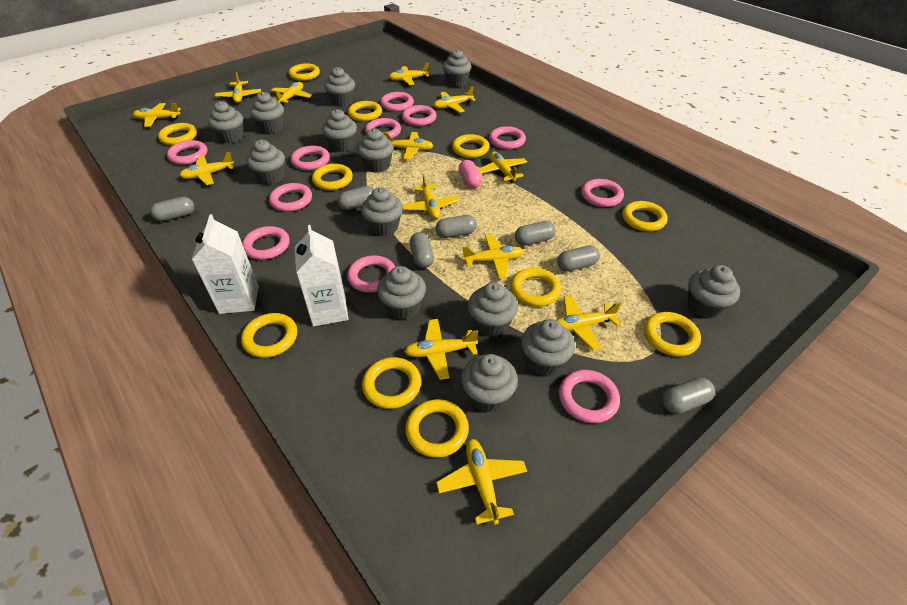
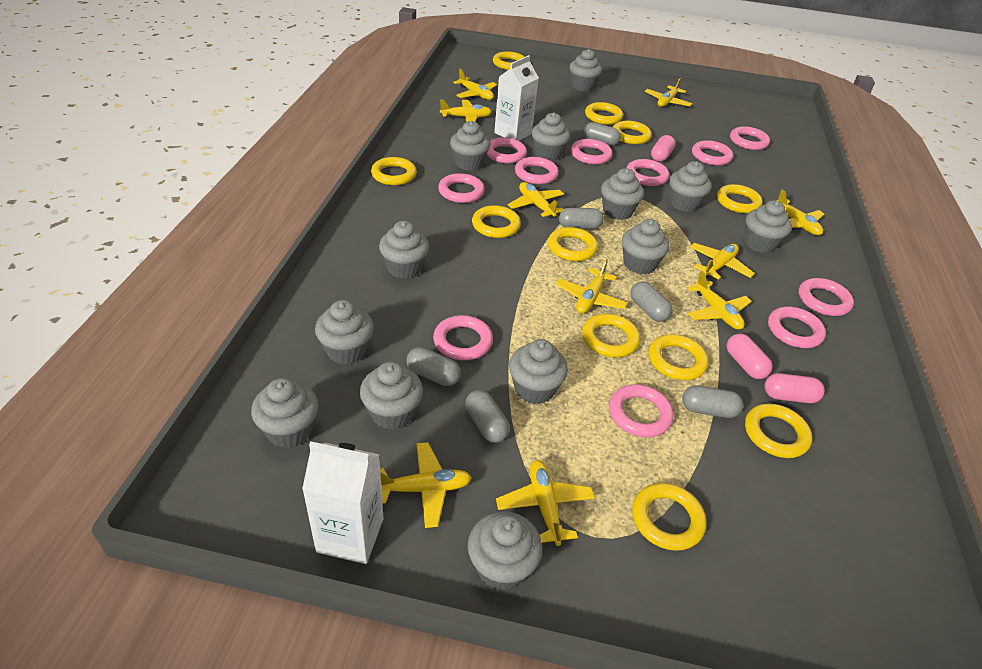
grey capsule: [150,197,194,221] [338,186,374,210] [410,232,434,268] [435,215,477,238] [515,221,555,246] [557,245,600,271] [662,377,715,414] = 7 -> [406,347,461,386] [465,390,510,443] [559,208,604,229] [584,122,621,146] [630,281,673,322] [682,386,743,418] = 6
pink capsule: [459,160,482,188] = 1 -> [651,135,675,162] [727,334,773,379] [764,373,825,403] = 3
yellow plane: [133,103,181,127] [179,152,234,185] [215,72,261,103] [271,82,312,105] [383,132,433,160] [389,63,429,85] [402,174,459,219] [404,319,478,380] [433,86,476,113] [436,439,527,525] [462,234,524,278] [478,152,527,183] [556,295,621,351] = 13 -> [380,442,472,528] [440,100,492,122] [453,69,497,100] [496,460,595,546] [508,182,564,219] [556,259,628,314] [645,78,692,107] [687,271,752,330] [690,243,755,280] [777,190,824,235] = 10

